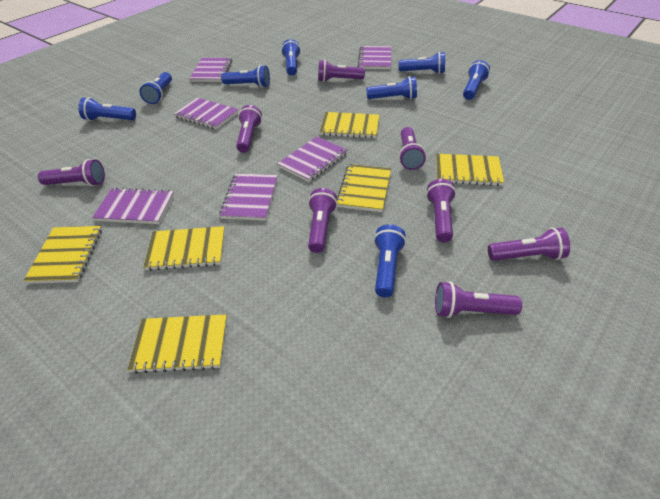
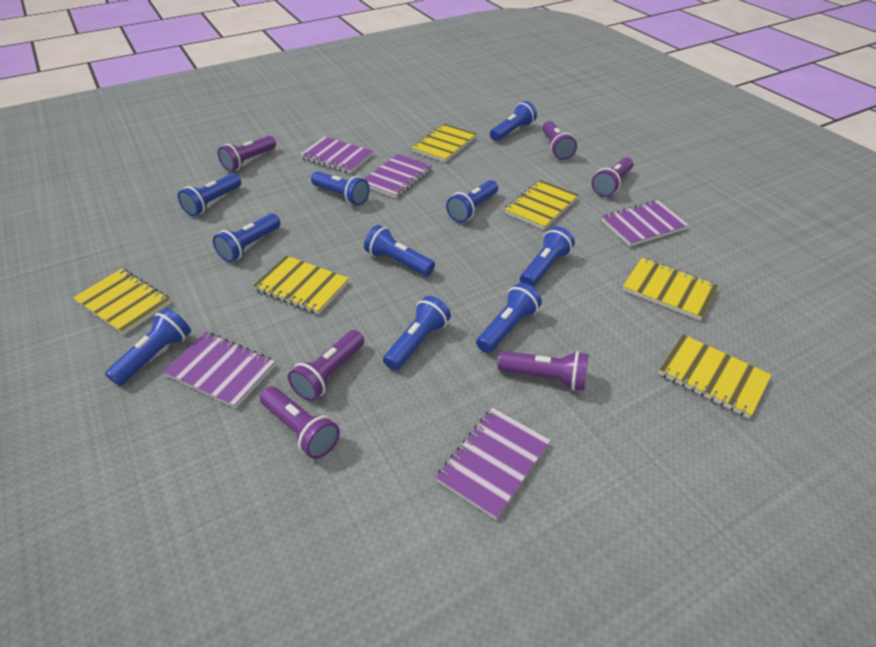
blue flashlight: [78,97,136,121] [139,72,172,104] [221,65,270,88] [281,39,301,75] [366,76,417,100] [374,224,406,297] [399,52,445,74] [463,60,490,100] = 8 -> [105,308,191,386] [178,173,241,216] [213,213,281,262] [311,171,370,206] [364,225,435,276] [383,296,451,371] [446,180,498,223] [476,283,542,353] [490,101,537,141] [520,226,575,287] = 10
purple flashlight: [38,159,105,186] [236,105,262,153] [308,188,338,253] [318,60,365,82] [399,127,426,170] [426,179,456,242] [435,281,522,318] [488,227,570,261] = 8 -> [218,136,276,171] [260,386,340,459] [288,330,364,401] [498,351,588,391] [542,121,577,160] [592,157,633,197] = 6
purple notebook: [92,188,174,224] [174,98,239,130] [189,58,232,82] [219,174,278,221] [277,137,348,182] [358,46,391,69] = 6 -> [163,332,276,408] [300,137,373,173] [364,154,432,198] [436,408,551,520] [601,200,689,246] = 5

